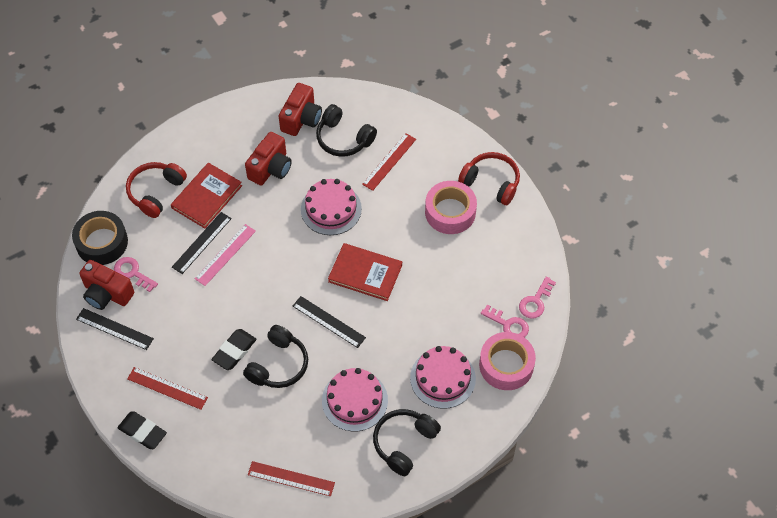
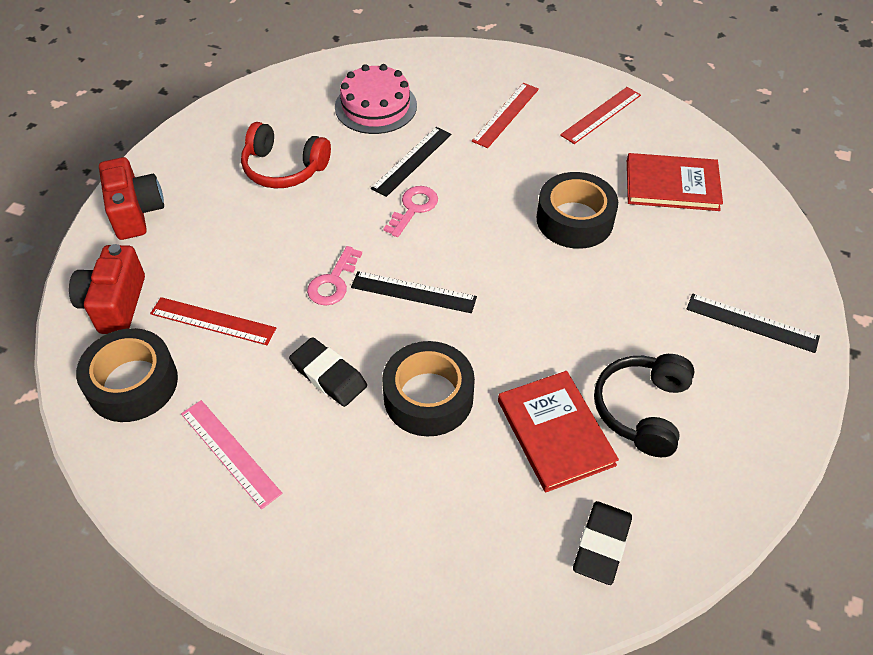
black headphones: [243,325,308,388] [316,104,377,157] [373,409,441,476] = 3 -> [594,354,695,457] = 1
black tape: [72,211,128,265] = 1 -> [76,328,178,422] [382,341,475,437] [537,172,618,249] = 3
pink cake: [301,179,362,235] [322,368,388,432] [410,346,476,409] = 3 -> [335,64,417,134] = 1
pink key: [114,257,158,292] [481,304,529,338] [519,276,556,318] = 3 -> [307,246,362,305] [383,186,438,237] = 2
pink tape: [425,181,477,234] [479,332,536,390] = 2 -> none = 0
red camera: [79,260,134,310] [245,132,292,185] [279,83,322,136] = 3 -> [69,244,145,334] [99,157,164,240] = 2
red headphones: [126,162,187,218] [458,152,520,205] = 2 -> [241,122,331,188] = 1

